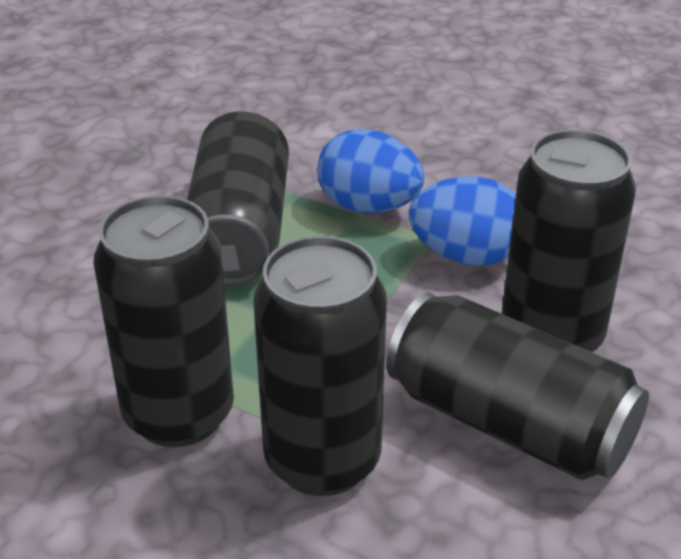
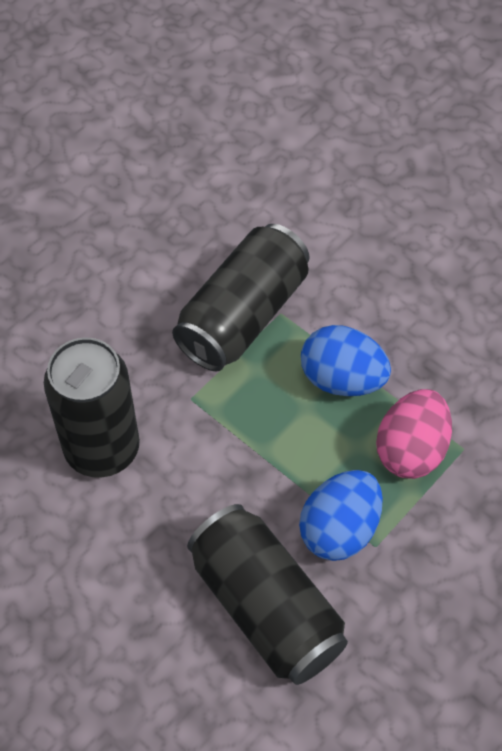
black can: [94,196,234,447] [187,111,289,286] [253,236,387,496] [387,293,649,480] [502,130,636,352] = 5 -> [44,338,140,478] [172,224,310,372] [187,504,348,685] = 3
pink egg: none = 0 -> [376,389,452,479] = 1

